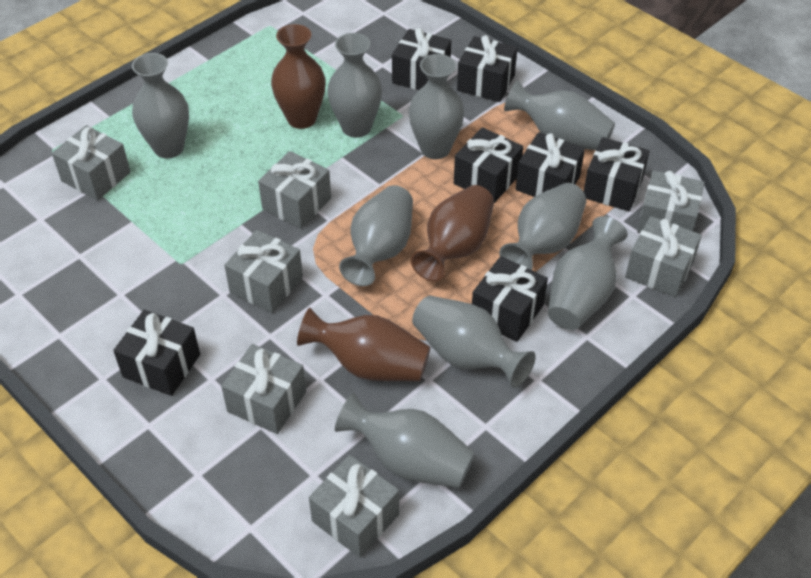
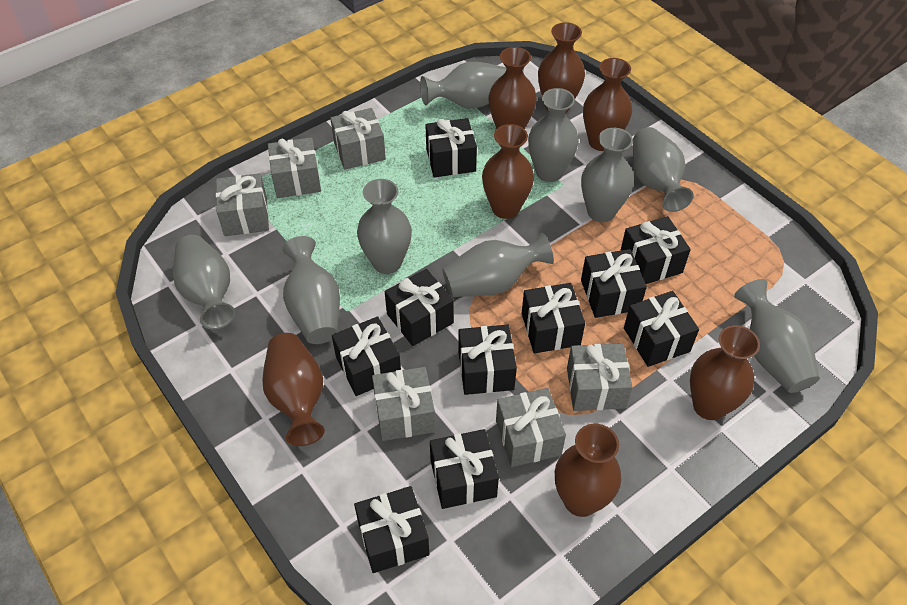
black gift: [113,310,200,396] [392,28,451,90] [454,127,523,203] [457,35,517,102] [472,256,548,342] [516,132,585,197] [584,137,649,211] = 7 -> [332,317,401,396] [354,486,429,573] [385,269,454,346] [425,118,477,177] [430,429,499,509] [458,325,517,395] [522,283,585,353] [581,249,647,318] [620,216,691,284] [624,291,699,367] = 10
brown vase: [271,24,326,129] [297,308,430,381] [411,185,494,282] = 3 -> [262,333,325,446] [482,124,534,219] [488,47,537,129] [538,22,585,113] [555,424,622,517] [583,58,632,151] [690,325,760,420] = 7
grey gift: [52,125,131,201] [221,344,306,434] [224,230,303,313] [258,151,331,229] [309,455,399,558] [625,216,702,297] [637,170,705,233] = 7 -> [216,173,269,236] [268,137,321,198] [330,108,386,170] [372,367,435,441] [496,388,566,467] [567,343,632,411] = 6

